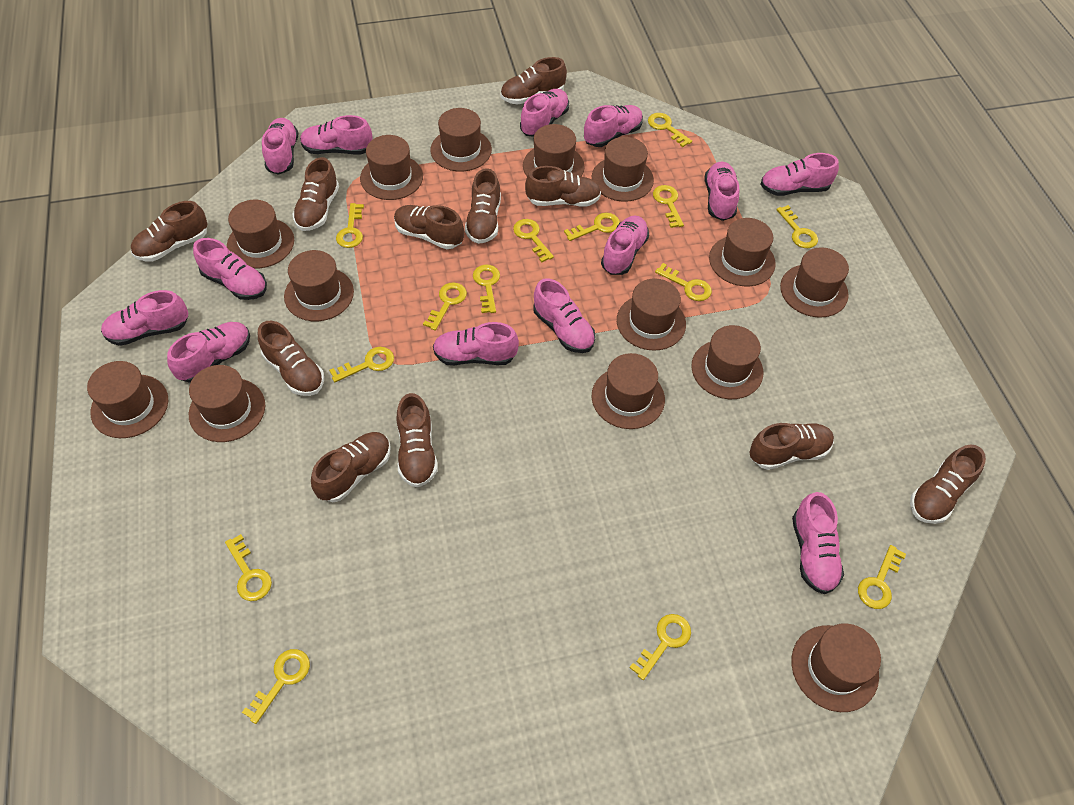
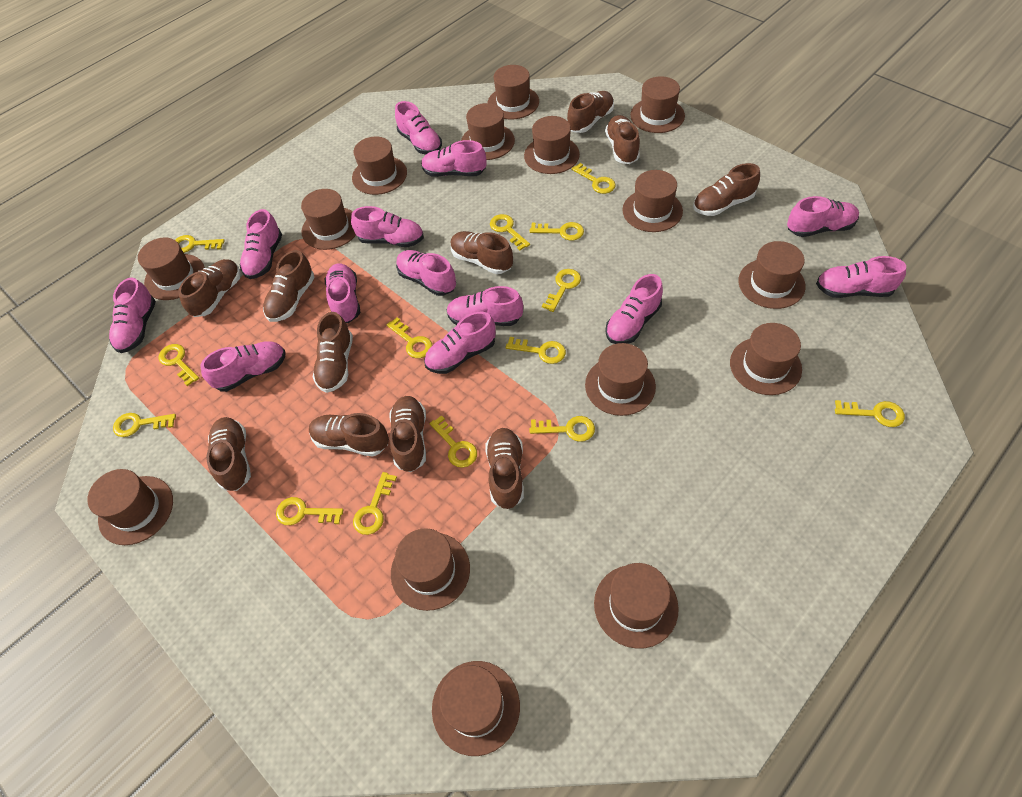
brown hat: [87,361,168,438] [189,365,265,442] [227,200,294,268] [284,250,354,321] [360,135,423,200] [430,108,492,171] [523,124,585,177] [592,137,654,202] [592,353,665,429] [617,278,686,351] [691,325,763,399] [709,218,776,286] [780,247,849,318] [791,623,881,712] = 14 -> [87,469,173,545] [138,237,205,300] [301,189,356,250] [352,137,407,195] [391,528,470,611] [432,661,520,756] [461,103,515,160] [488,65,539,120] [524,116,580,174] [585,343,656,416] [594,563,679,649] [622,170,683,232] [630,76,685,133] [730,323,802,395] [738,241,805,309] = 15

